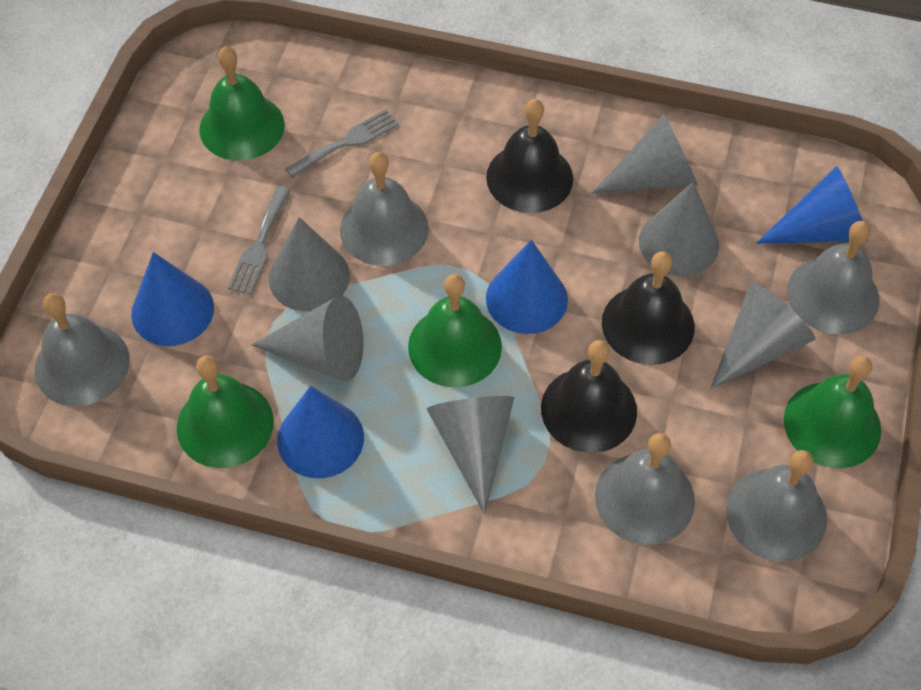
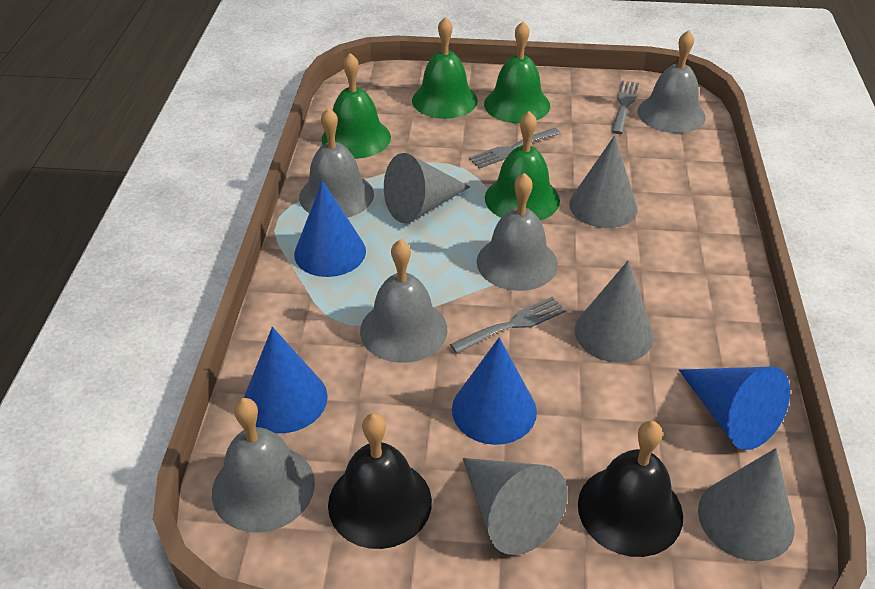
black bell: [486,99,573,213] [541,340,637,453] [602,251,695,365] = 3 -> [328,413,432,549] [578,421,683,557] = 2
grey cone: [251,295,364,382] [268,217,350,311] [427,396,514,514] [592,114,698,194] [639,182,719,277] [710,283,815,390] = 6 -> [384,153,470,223] [463,458,568,555] [569,135,637,228] [575,261,654,363] [698,448,795,561] = 5
grey fork: [227,186,291,295] [285,109,399,178] = 2 -> [450,296,566,354] [469,128,561,169] [611,80,639,134] = 3

